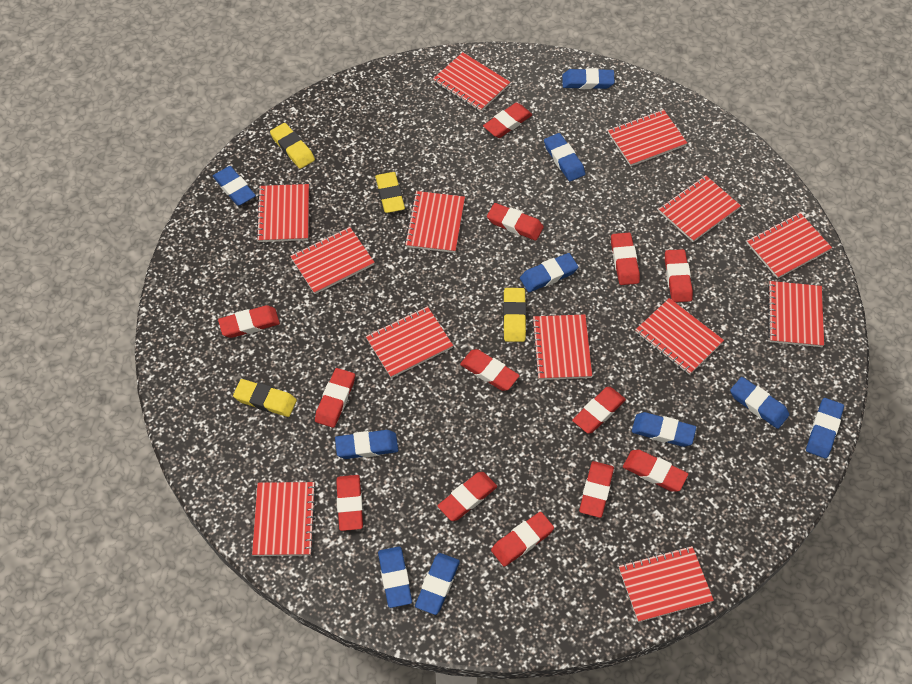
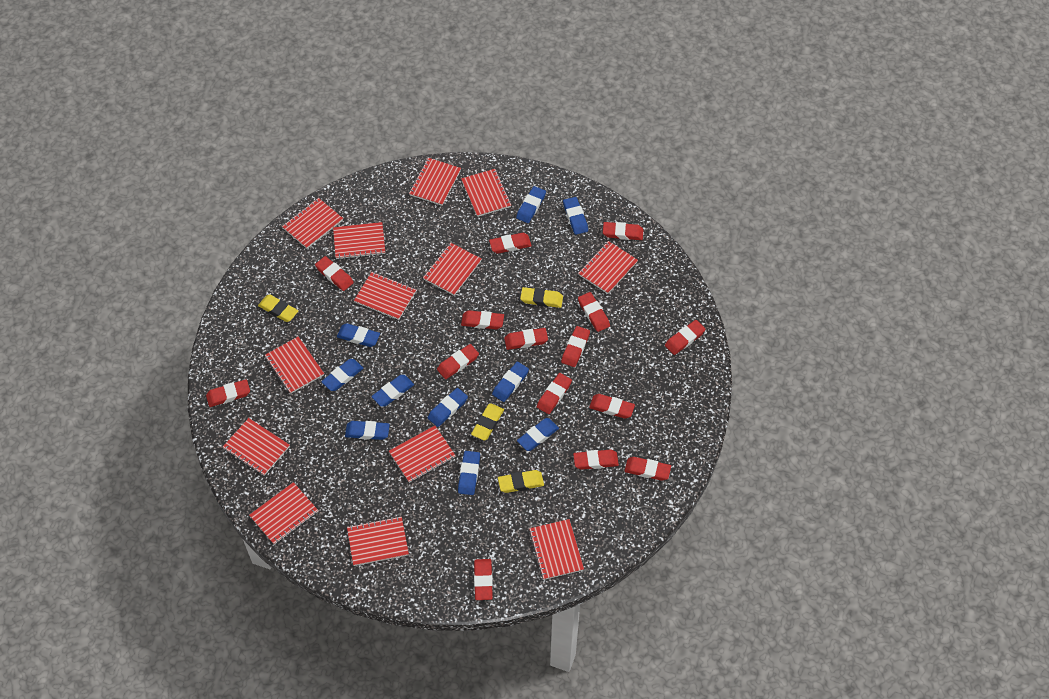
red eraser: [218,305,280,338] [315,368,355,428] [336,475,363,531] [438,472,497,521] [460,349,520,391] [483,103,532,138] [487,203,544,241] [491,512,554,567] [572,387,626,434] [579,461,614,518] [611,233,640,285] [623,450,688,492] [665,249,693,302] = 13 -> [206,379,250,407] [315,256,354,291] [437,344,479,379] [461,310,504,329] [474,559,493,600] [489,233,532,254] [504,328,548,350] [537,373,572,414] [561,326,590,367] [573,449,619,470] [578,292,610,332] [589,394,635,419] [603,222,643,240] [625,457,671,481] [665,320,706,355] = 15

